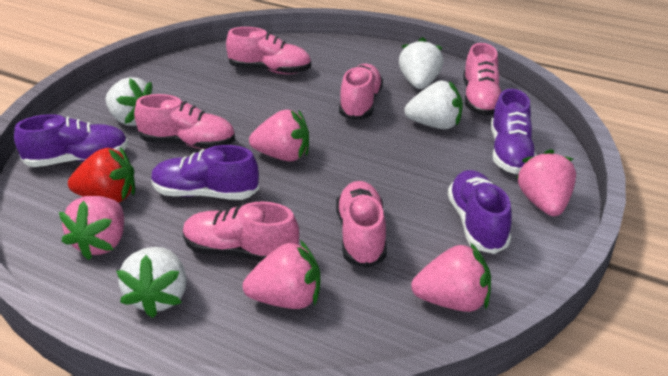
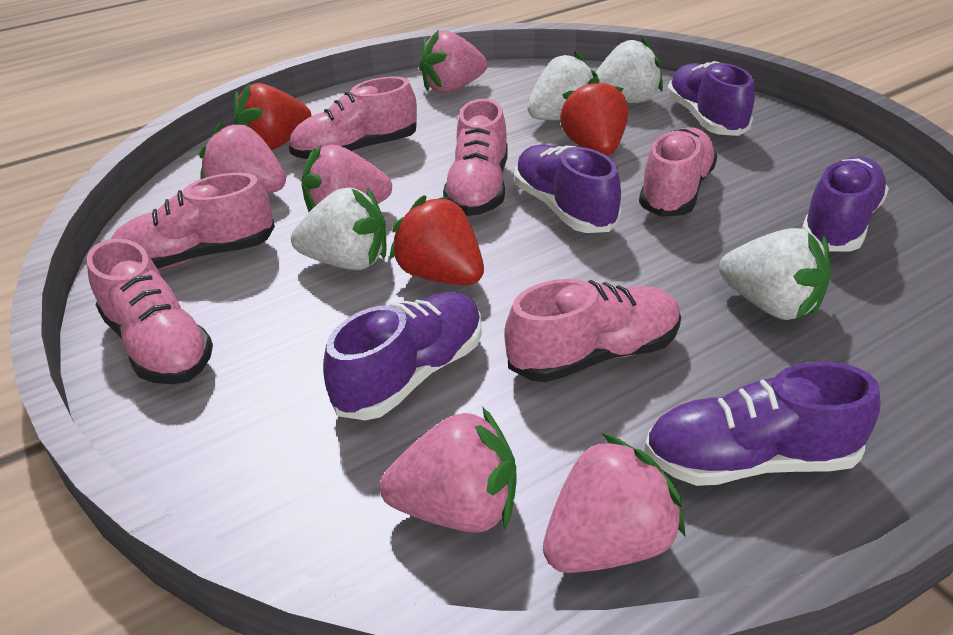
purple shoe: [14,114,129,167] [151,145,259,200] [448,170,512,254] [491,89,537,174] = 4 -> [323,292,482,420] [515,144,621,233] [644,362,881,486] [667,61,755,136] [802,156,889,252] = 5
red strawberry: [68,147,135,203] = 1 -> [234,83,311,150] [389,195,484,285] [559,76,628,156] = 3

